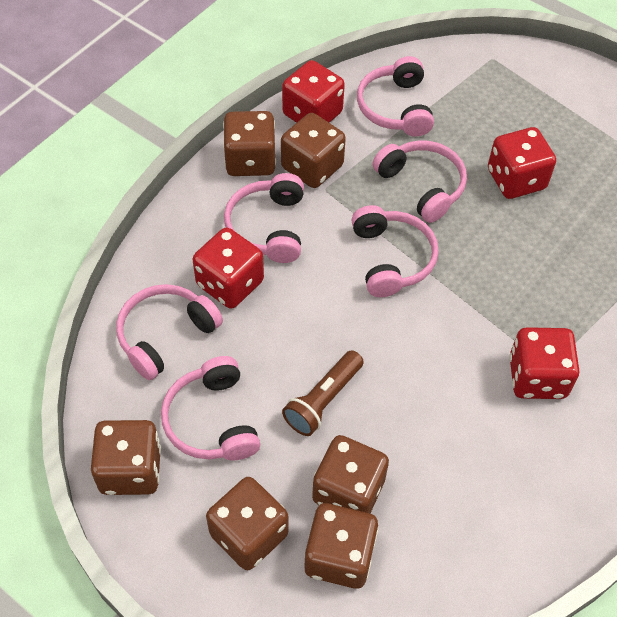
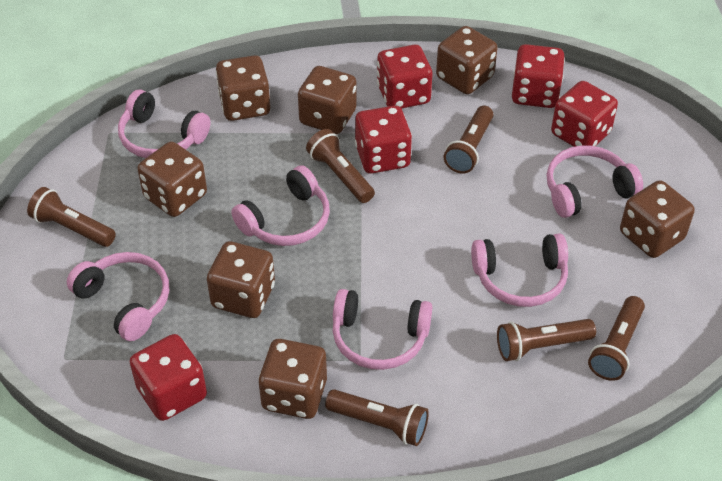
brown dice: [91,420,161,495] [206,477,288,570] [223,111,276,176] [281,113,346,188] [305,503,378,589] [312,435,389,513] = 6 -> [138,142,207,217] [207,241,275,318] [216,55,270,121] [258,339,327,419] [298,66,357,134] [436,26,497,94] [620,180,695,258] = 7
brown flashlight: [282,350,364,436] = 1 -> [27,187,116,247] [306,129,375,203] [325,389,429,446] [444,106,493,174] [497,319,596,361] [588,296,645,381] = 6
red dice: [193,227,264,309] [282,60,345,123] [488,127,556,199] [509,327,579,399] = 4 -> [130,334,207,421] [355,106,412,174] [377,45,432,109] [512,44,565,108] [551,81,618,147] = 5

